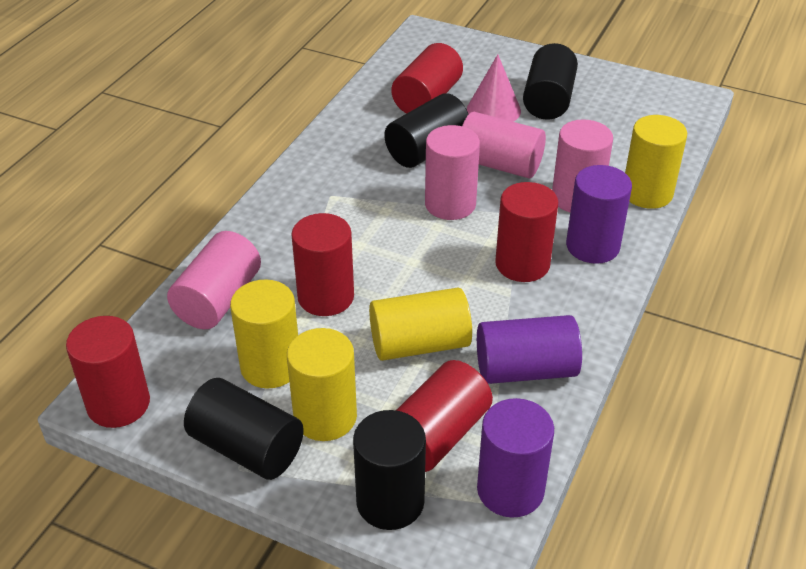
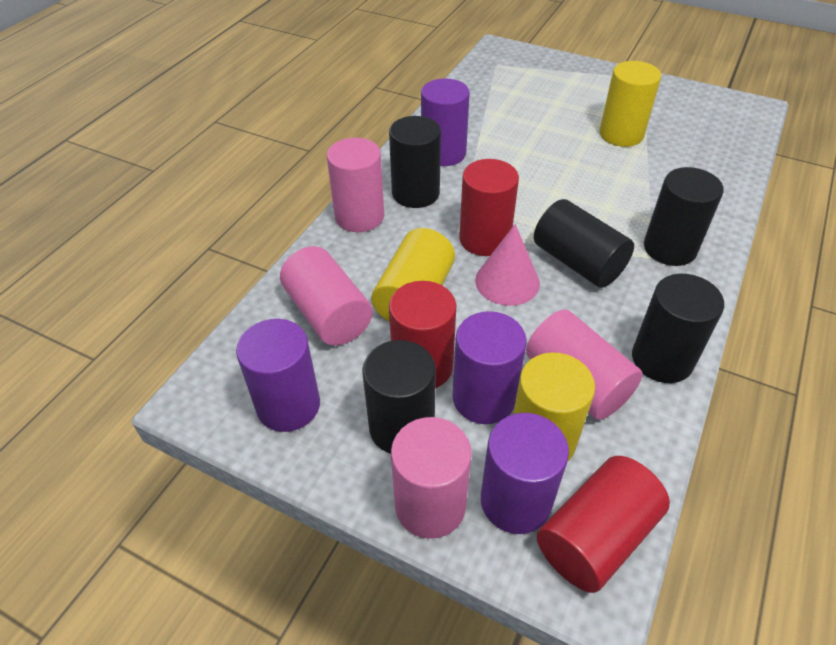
black cylinder: [184,378,304,480] [353,410,426,530] [384,93,468,168] [523,43,578,120] = 4 -> [362,340,436,454] [389,116,441,208] [534,199,634,288] [632,274,724,383] [644,167,724,266] = 5
purple cylinder: [477,315,582,384] [477,398,554,518] [566,165,632,264] = 3 -> [236,319,320,432] [421,78,470,166] [452,311,527,424] [481,413,569,534] = 4
red cylinder: [66,316,150,428] [291,213,354,316] [391,43,463,114] [396,360,493,472] [495,182,558,282] = 5 -> [389,281,456,388] [459,159,519,256] [537,456,670,593] = 3
yellow cylinder: [230,280,298,389] [287,328,357,441] [369,288,472,361] [625,115,687,209] = 4 -> [372,228,455,322] [513,352,595,461] [600,61,661,147] = 3

